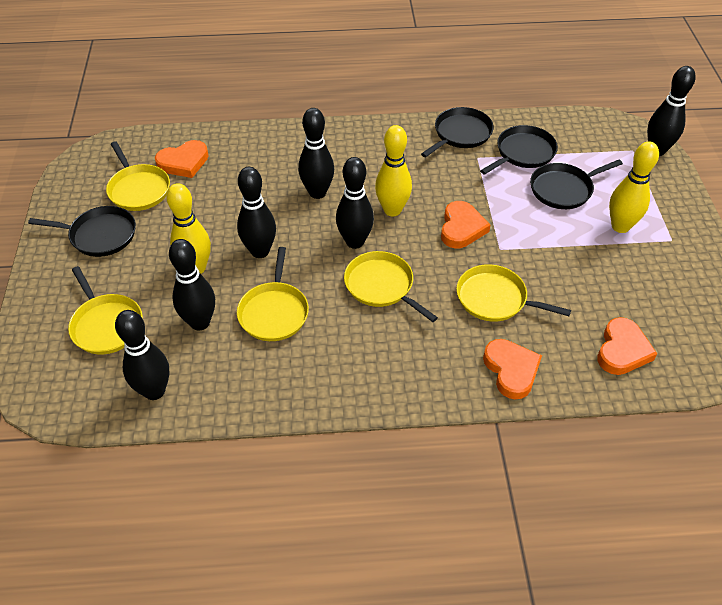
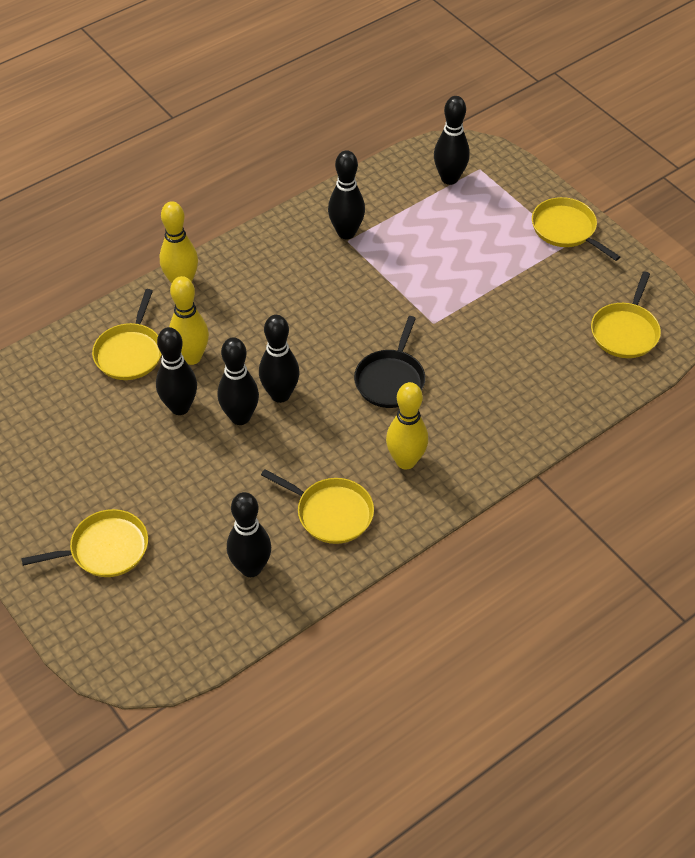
black pan: [28,206,136,257] [421,107,494,157] [480,125,558,175] [530,160,623,209] = 4 -> [354,316,425,408] = 1
orange heart: [155,140,209,178] [441,201,490,248] [483,339,542,399] [597,317,657,375] = 4 -> none = 0

